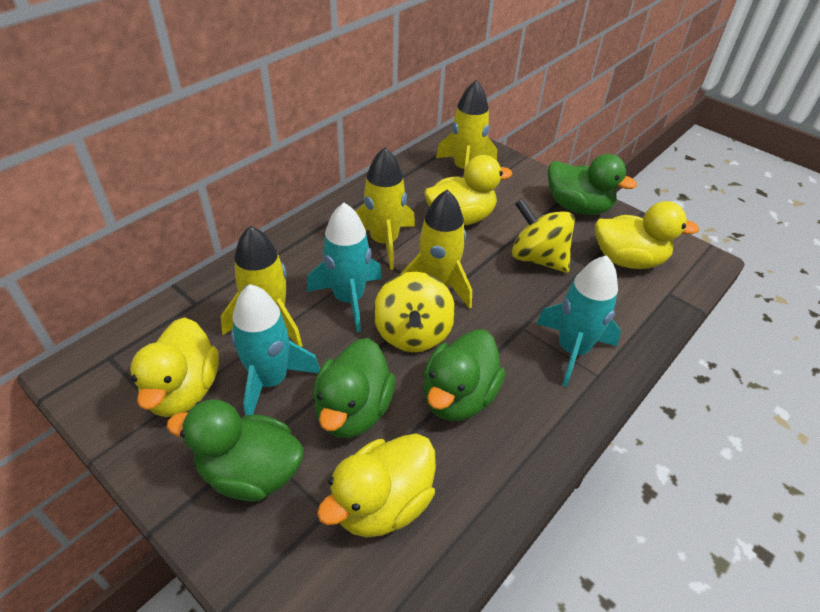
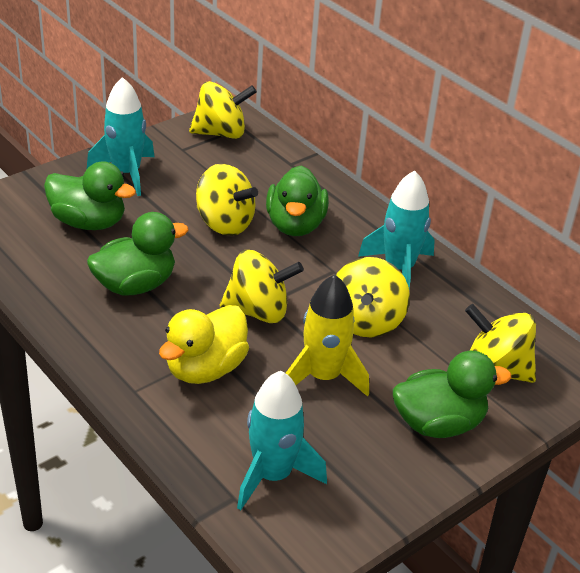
yellow duck: [130,317,219,417] [317,434,436,537] [424,155,512,225] [595,201,699,269] = 4 -> [159,305,249,384] = 1
yellow rocket: [221,226,302,347] [356,147,415,270] [400,190,472,309] [436,80,497,178] = 4 -> [286,274,369,397] = 1
yellow spinning top: [373,272,455,352] [512,198,575,273] = 2 -> [189,81,257,139] [196,163,258,236] [220,250,304,323] [336,257,410,337] [465,304,536,383] = 5

